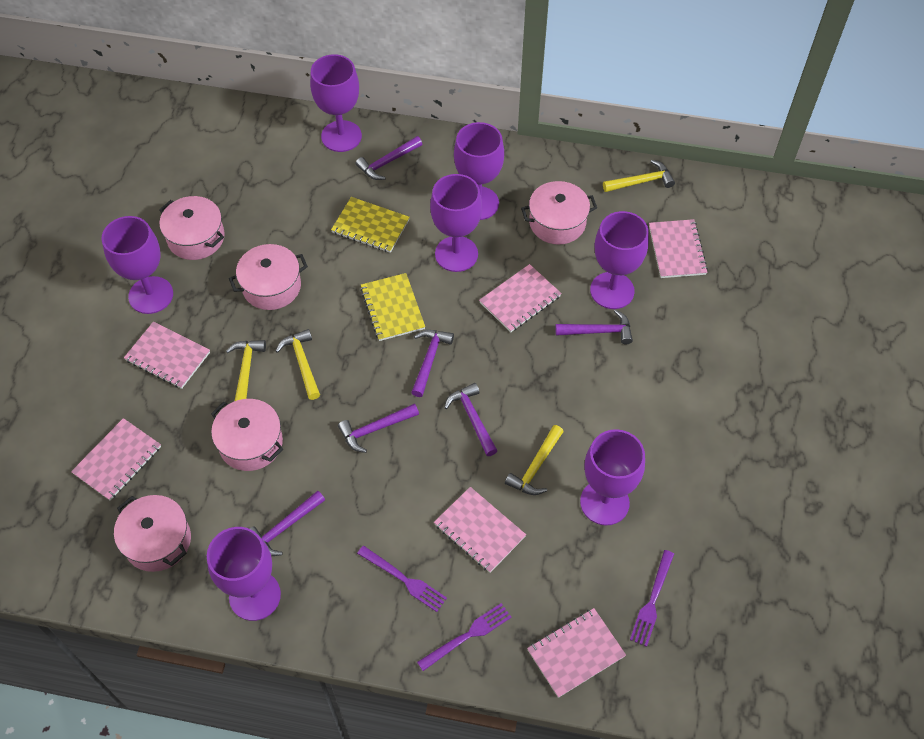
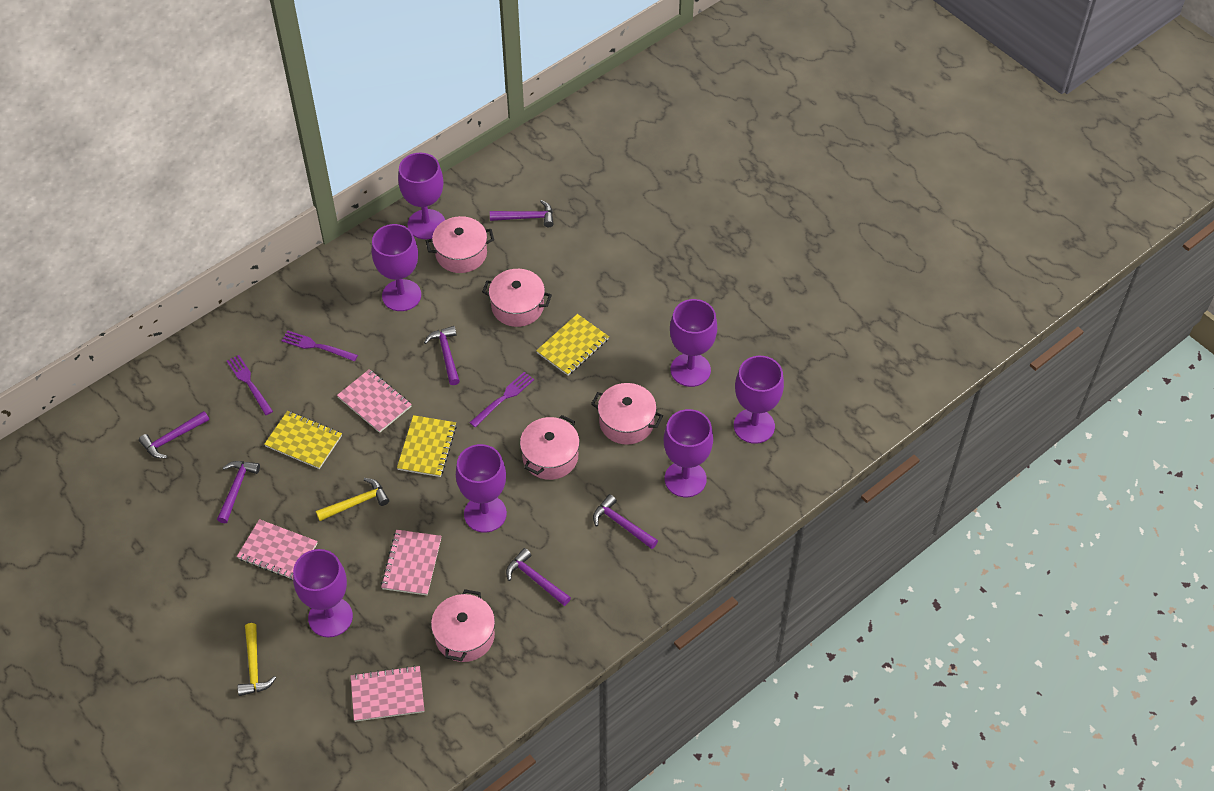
pink notebook: [71,418,161,501] [124,322,210,389] [434,487,526,573] [479,264,562,332] [527,608,626,698] [649,219,708,278] = 6 -> [237,519,318,580] [337,369,412,433] [351,665,424,722] [381,530,442,595] = 4
yellow hammer: [226,340,266,401] [276,329,320,400] [505,425,564,495] [603,160,675,192] = 4 -> [237,623,276,696] [316,478,389,521] = 2
yellow notebook: [331,197,410,253] [360,273,425,341] = 2 -> [264,411,342,469] [397,415,457,477] [536,314,609,376] = 3

